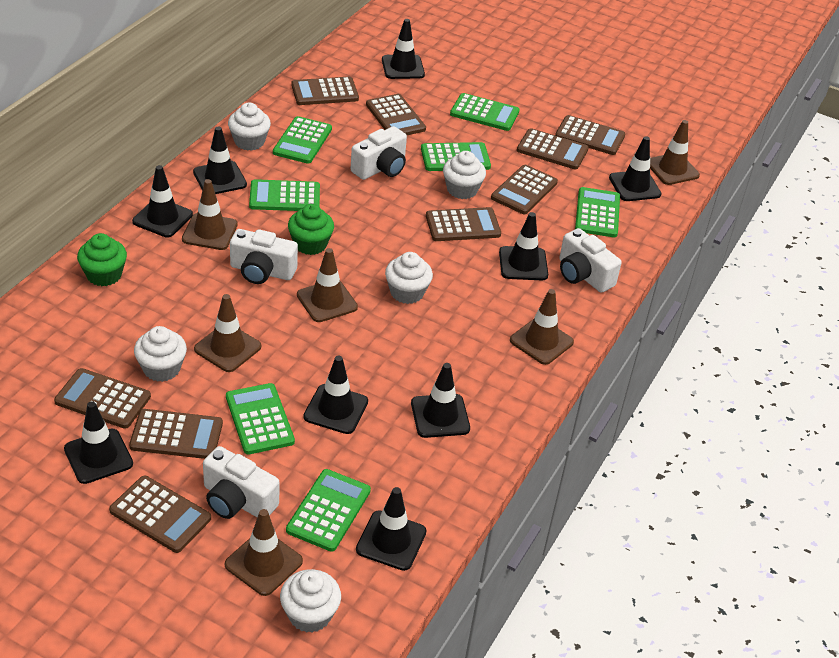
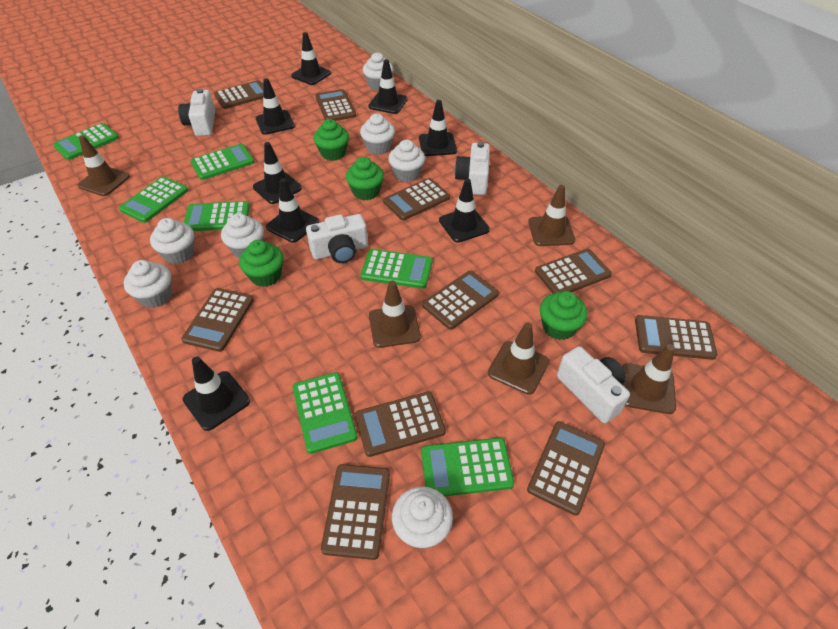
black traffic cone: [64,401,133,484] [132,165,193,237] [193,126,247,194] [303,356,368,434] [356,487,427,571] [382,19,425,79] [411,363,470,438] [499,212,548,280] [609,136,662,201] = 9 -> [183,356,250,431] [253,142,302,204] [256,78,295,135] [266,178,319,243] [291,32,331,85] [368,59,408,114] [419,100,457,156] [439,179,490,243] = 8
brown calculator: [54,368,151,429] [109,476,211,553] [129,409,223,459] [291,77,359,105] [366,94,426,135] [426,207,501,241] [491,165,558,214] [517,128,589,170] [555,115,625,155] = 9 -> [181,288,254,352] [214,80,263,109] [315,89,356,121] [321,464,390,560] [355,392,446,457] [383,178,450,221] [422,270,499,330] [527,421,605,516] [535,249,612,293] [635,315,717,360] = 10
brown traffic cone: [182,179,238,250] [194,294,261,372] [225,509,303,596] [297,248,358,322] [510,289,574,365] [650,120,700,185] = 6 -> [78,135,130,196] [369,280,421,348] [488,322,549,395] [528,185,575,246] [622,344,676,414] = 5
green cupcake: [77,233,127,286] [288,204,334,255] = 2 -> [239,240,283,287] [314,119,349,161] [346,157,384,200] [540,291,588,340] = 4
white cupcake: [134,326,187,382] [228,103,271,151] [280,569,341,633] [385,252,433,304] [443,151,486,199] = 5 -> [124,260,172,308] [150,218,194,264] [221,213,264,258] [360,113,395,155] [363,52,393,90] [388,140,425,182] [392,487,453,549] = 7

